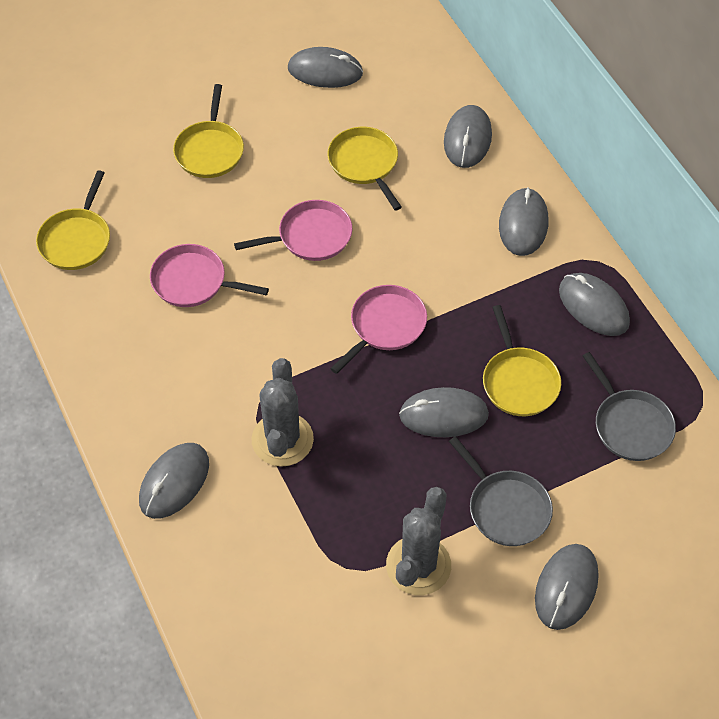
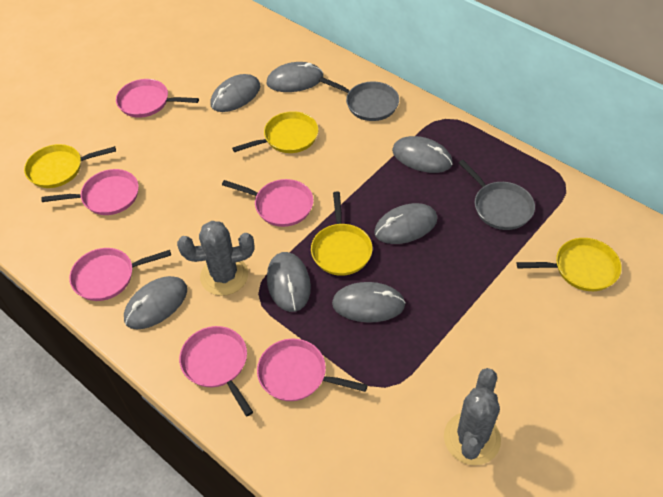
pink pan: [150,244,269,307] [234,200,353,261] [330,285,427,374] = 3 -> [41,169,139,215] [69,248,171,301] [116,79,199,118] [179,326,253,416] [222,179,314,227] [257,338,368,401] = 6

